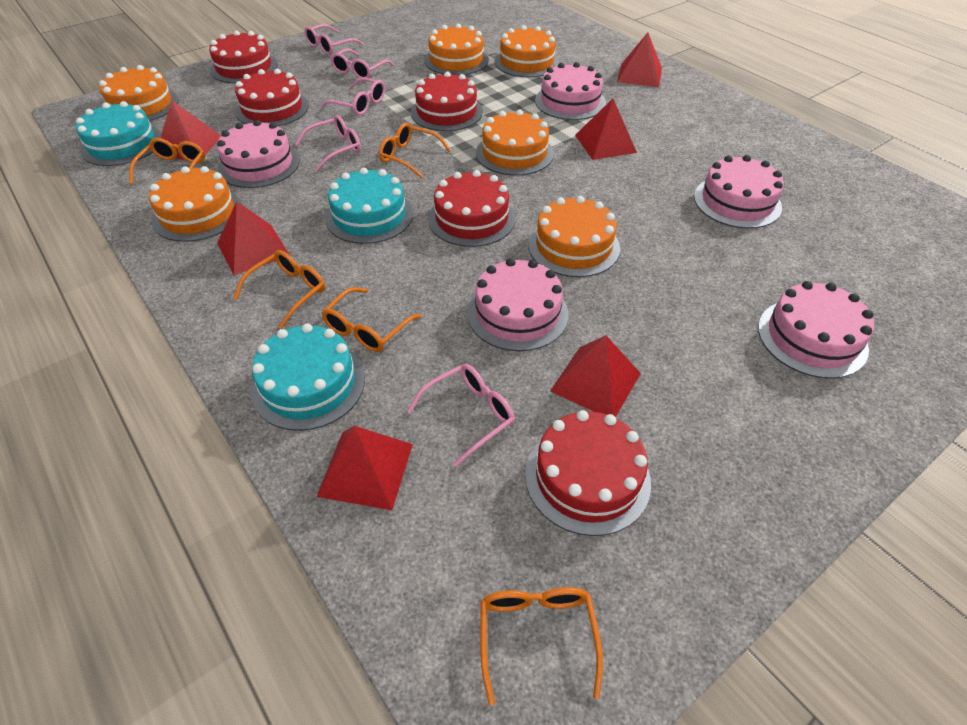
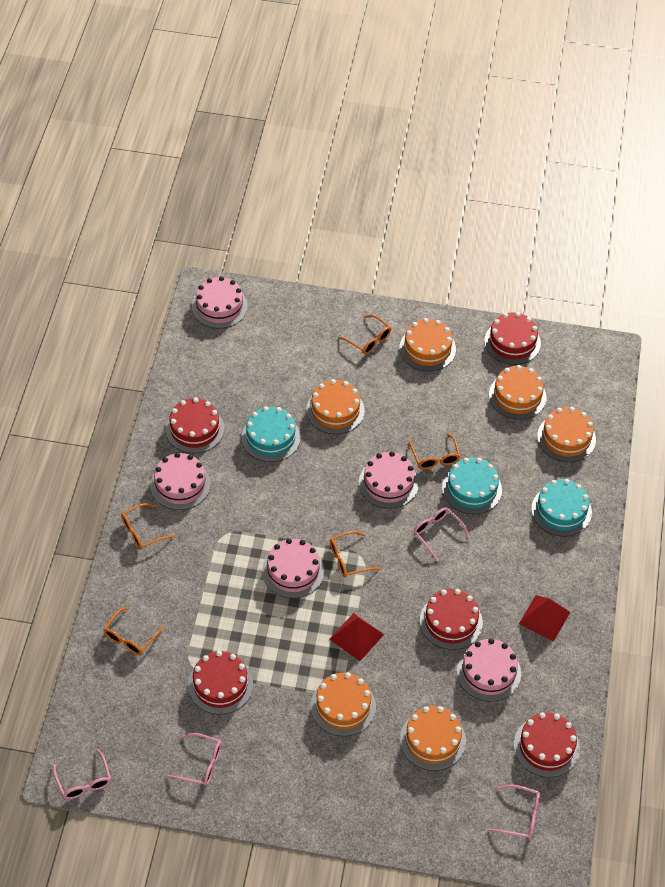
pink glasses: [295,115,361,170] [304,24,364,55] [321,78,385,115] [330,49,394,78] [407,364,515,467] = 5 -> [53,749,111,799] [167,733,221,786] [414,508,470,561] [488,785,540,839] = 4
red pyramid: [155,100,221,160] [217,201,289,275] [317,426,413,510] [550,335,641,417] [575,98,637,160] [617,33,662,87] = 6 -> [330,613,384,661] [519,595,570,642] = 2

